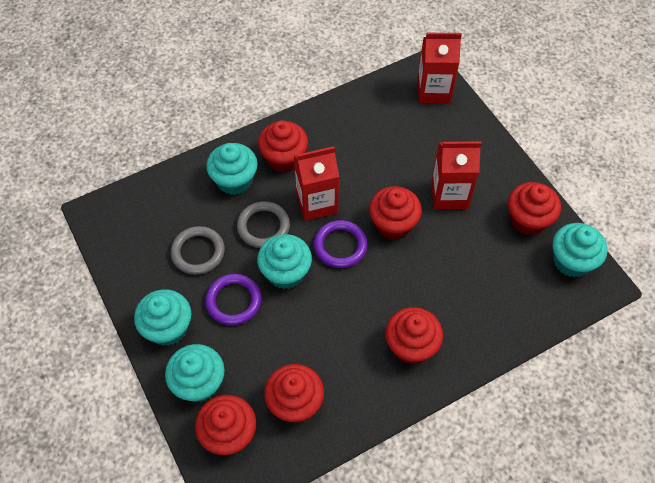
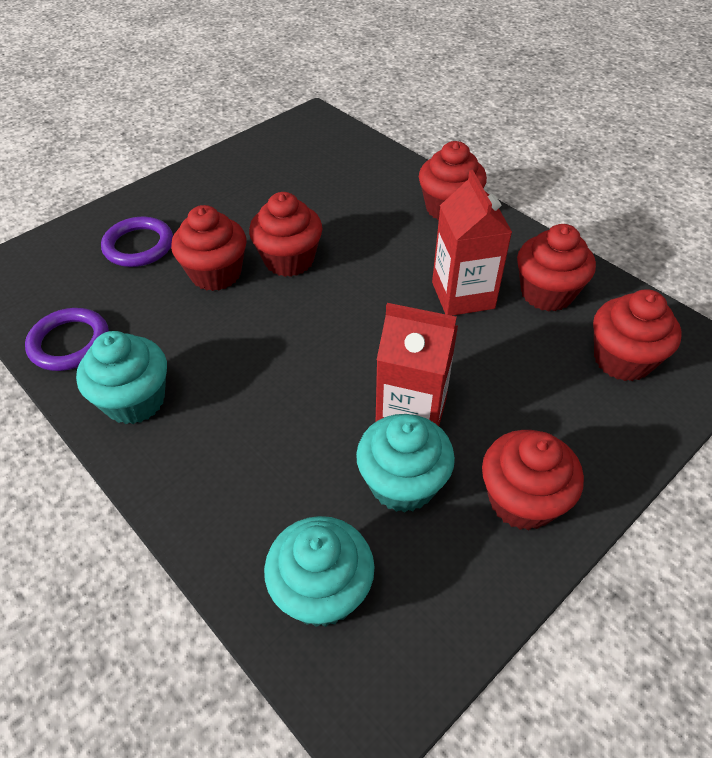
grey ring: [171,226,225,275] [237,201,290,248] = 2 -> none = 0
red carton: [294,147,339,221] [417,33,462,104] [431,141,482,209] = 3 -> [376,303,458,426] [432,170,512,316] = 2
turquoise cupcake: [134,289,191,346] [165,344,224,402] [206,143,258,195] [257,234,312,289] [553,223,608,278] = 5 -> [76,331,167,424] [264,516,375,627] [356,414,455,513] = 3

